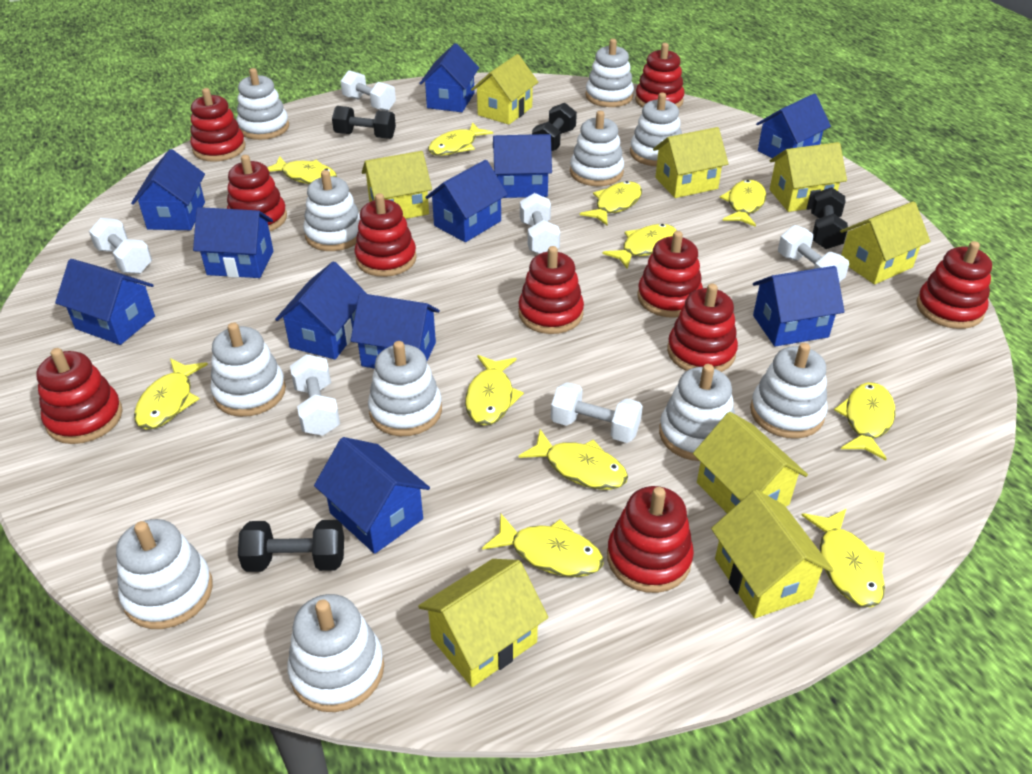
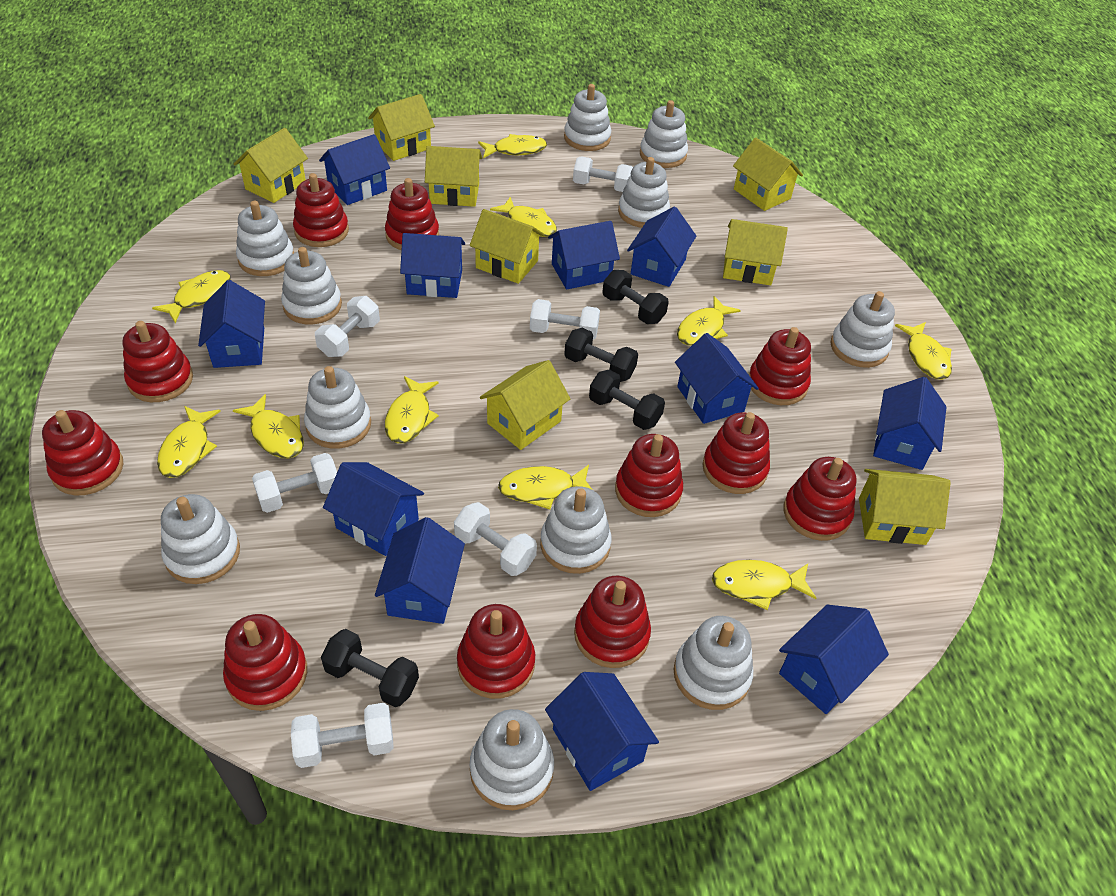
red stacking toy: [36,348,123,444] [190,88,245,162] [227,155,287,232] [355,193,417,277] [518,246,584,334] [607,486,694,593] [635,43,684,108] [638,231,703,318] [667,284,738,372] [916,241,992,329] = 10 -> [42,410,123,496] [122,321,193,402] [223,614,307,711] [293,173,349,247] [385,178,439,250] [457,604,535,699] [574,576,651,668] [615,434,683,517] [702,412,770,494] [749,327,811,405] [783,457,856,541] = 11
yellow fish: [134,358,208,430] [267,156,337,184] [428,123,493,156] [465,355,524,425] [482,514,604,577] [519,429,628,490] [580,181,642,225] [602,224,677,269] [720,180,766,227] [801,509,885,607] [834,382,895,460] = 11 -> [152,270,231,323] [157,406,221,478] [233,394,304,458] [385,376,439,443] [478,134,547,158] [490,197,557,237] [498,465,592,510] [677,296,741,346] [712,560,816,610] [895,322,952,380] = 10

